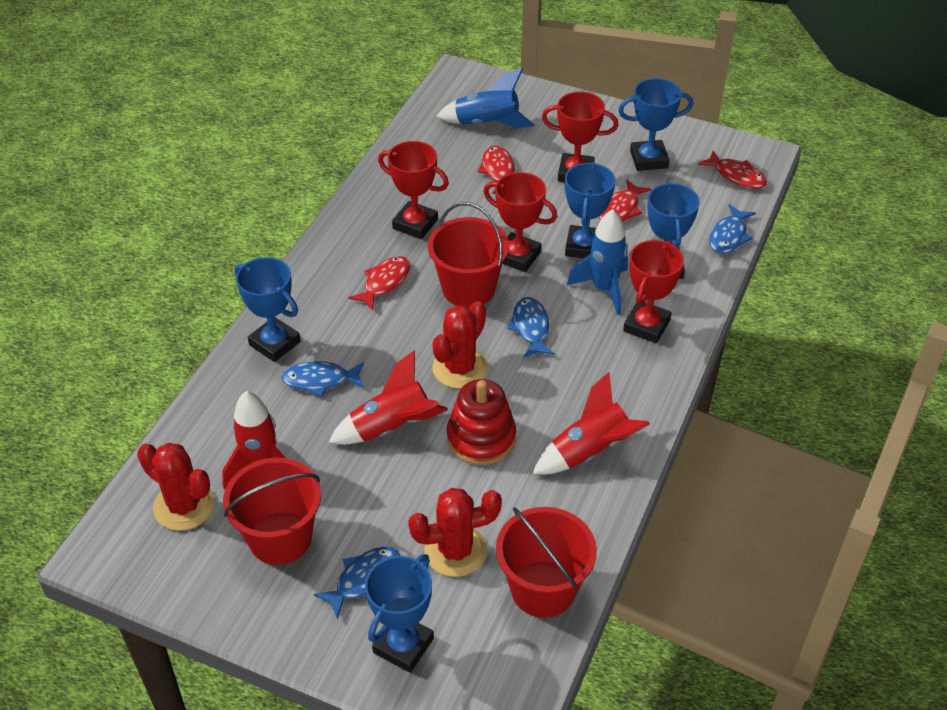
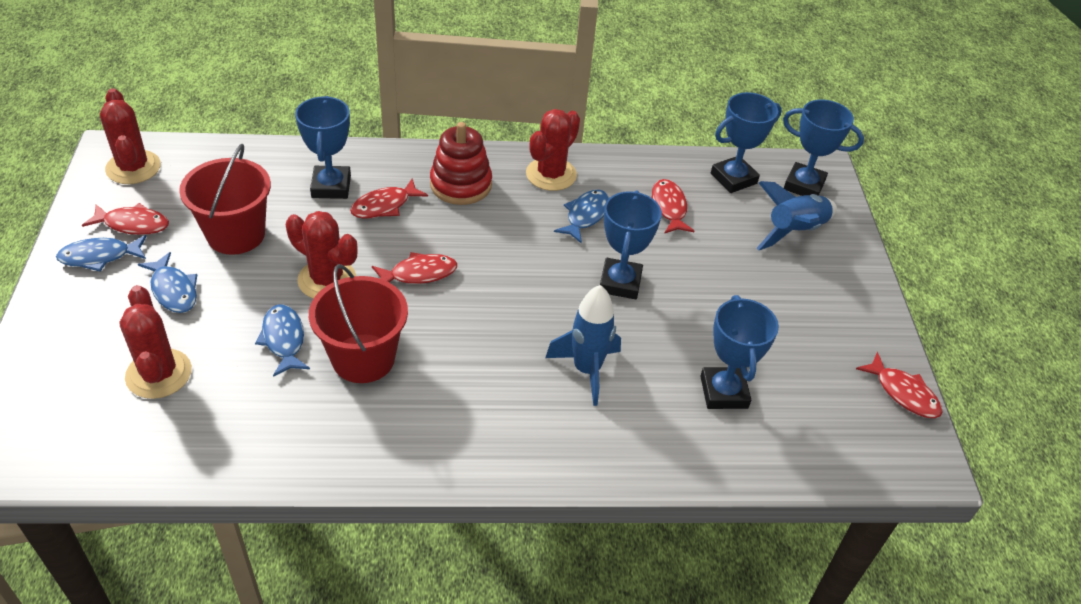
red bucket: [223,458,321,565] [428,202,509,308] [496,507,597,618] = 3 -> [179,144,271,255] [309,264,408,383] = 2
red cactus: [137,443,215,531] [408,488,502,577] [432,301,488,389] = 3 -> [100,88,161,184] [120,285,192,399] [286,211,357,299] [526,109,580,191] = 4
red fish: [348,256,410,310] [478,146,515,194] [599,179,651,222] [698,150,767,189] = 4 -> [82,203,169,235] [350,178,428,219] [372,252,457,284] [651,179,695,234] [856,352,942,418] = 5
red rocket: [222,391,285,489] [328,350,448,445] [532,372,650,475] = 3 -> none = 0
red trophy: [378,141,449,239] [483,172,557,272] [542,92,618,182] [623,240,684,343] = 4 -> none = 0

